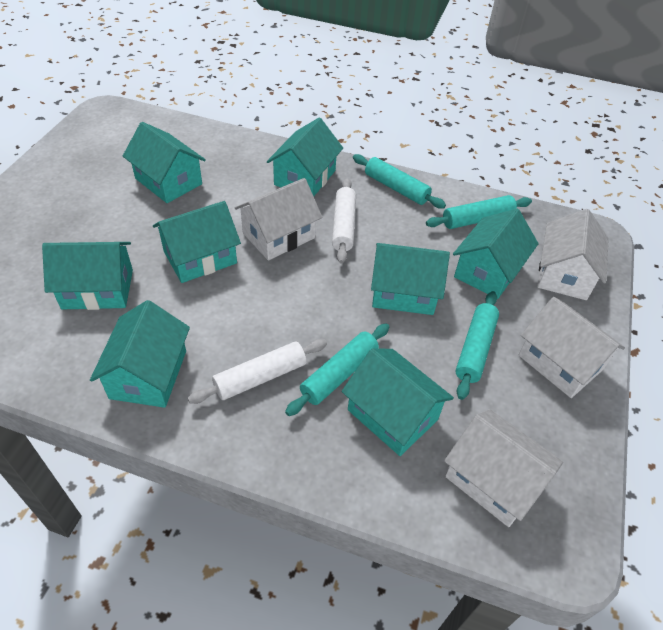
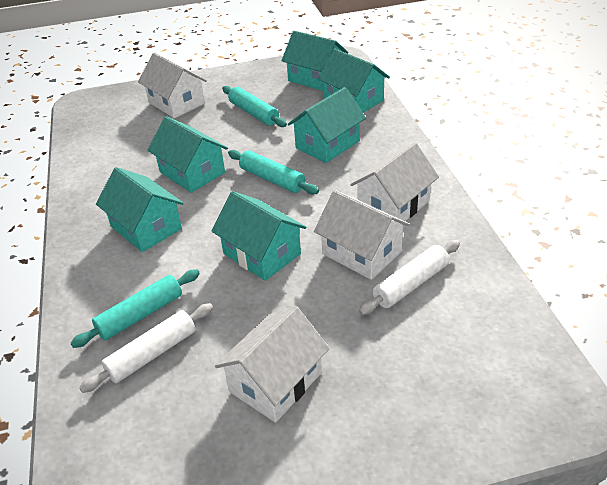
turquoise house: [42,242,133,310] [90,300,190,408] [123,122,206,203] [153,201,241,283] [267,118,343,196] [342,348,454,456] [371,243,450,315] [453,208,539,299] = 8 -> [96,167,184,252] [148,116,228,193] [212,191,306,281] [281,31,348,91] [288,87,366,163] [318,49,390,113] = 6
turquoise rolling pin: [285,323,389,416] [353,154,446,209] [426,195,532,229] [455,291,499,400] = 4 -> [70,269,200,348] [222,86,287,127] [228,150,319,195] = 3

